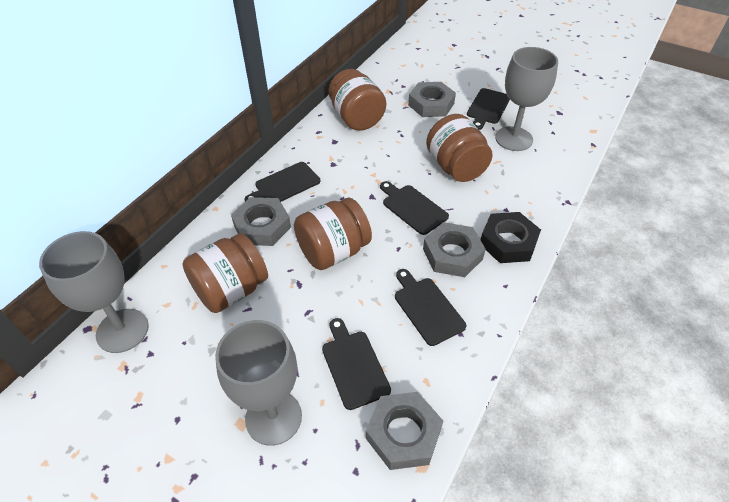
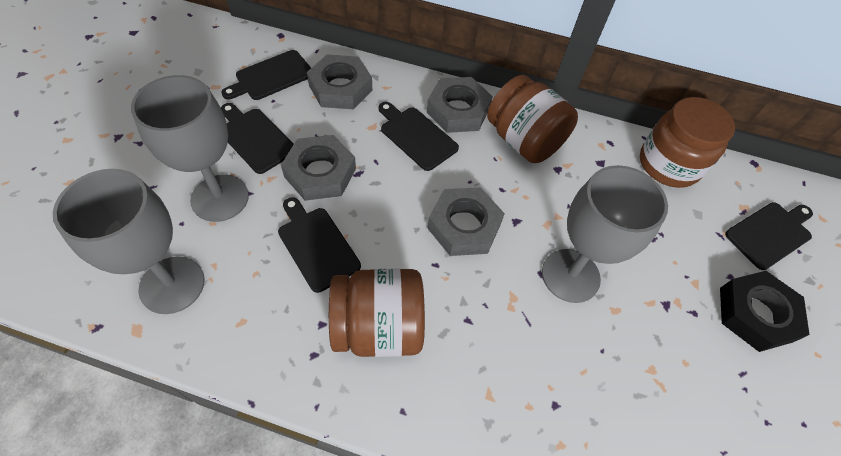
brown jar: [183,233,268,313] [294,198,372,270] [329,69,386,131] [426,114,493,182] = 4 -> [329,269,425,357] [487,75,578,163] [640,97,735,188] = 3

